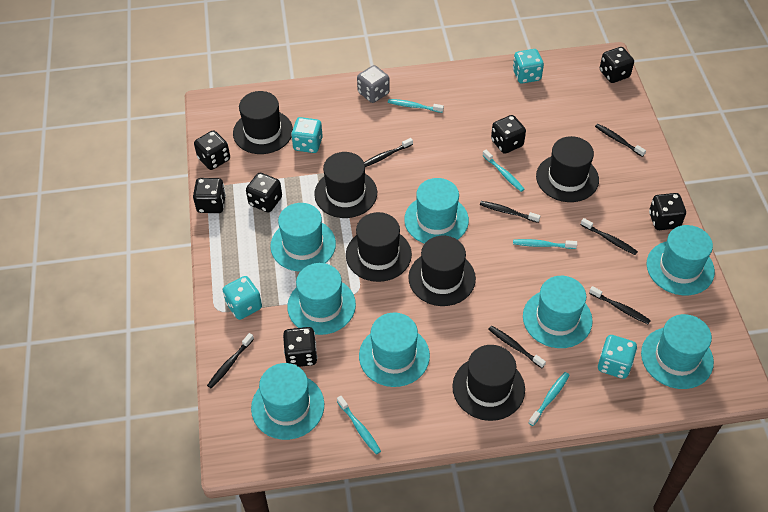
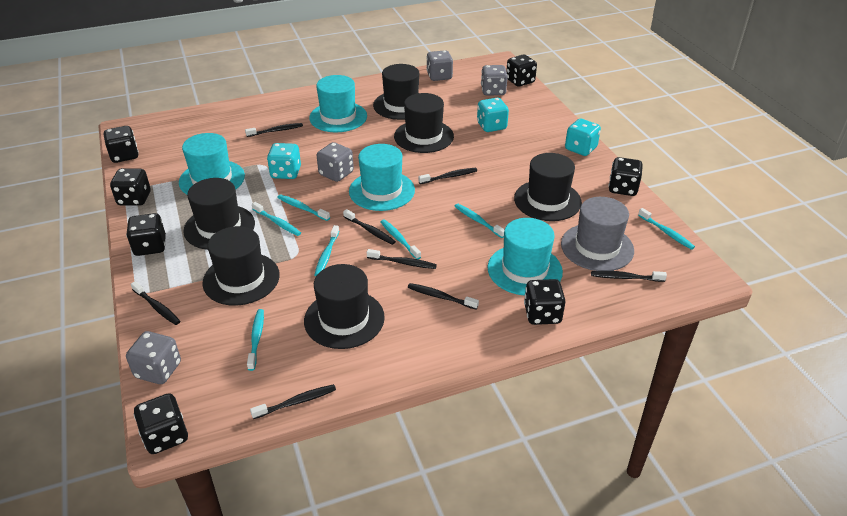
black toothbrush: [207,333,254,389] [364,138,413,167] [480,201,540,223] [488,325,546,368] [581,218,638,255] [589,286,651,324] [595,124,646,157] = 7 -> [131,281,180,325] [245,123,303,137] [250,384,336,419] [343,209,396,245] [367,249,437,269] [408,283,479,309] [418,168,477,184] [591,271,667,282] = 8
grey dice: [357,65,390,103] = 1 -> [126,331,181,384] [317,142,354,182] [426,50,453,81] [481,65,508,95] = 4
grey hat: none = 0 -> [561,197,634,271] = 1
turquoise dice: [223,276,262,320] [291,117,323,153] [513,49,544,84] [598,335,637,379] = 4 -> [267,143,301,179] [477,98,509,132] [565,119,601,156] = 3
turquoise hat: [251,363,324,440] [270,203,336,272] [287,263,356,335] [359,313,430,387] [404,178,469,244] [523,276,593,348] [641,314,714,389] [647,225,715,295] = 8 -> [179,133,245,194] [309,75,367,132] [349,144,415,211] [487,218,563,296] = 4
turquoise toothbrush: [337,396,381,455] [388,99,444,113] [482,150,524,192] [513,239,577,249] [528,372,569,426] = 5 -> [247,309,264,371] [252,202,301,236] [277,194,330,221] [314,225,339,276] [380,219,421,259] [454,204,505,238] [638,208,695,250] = 7

